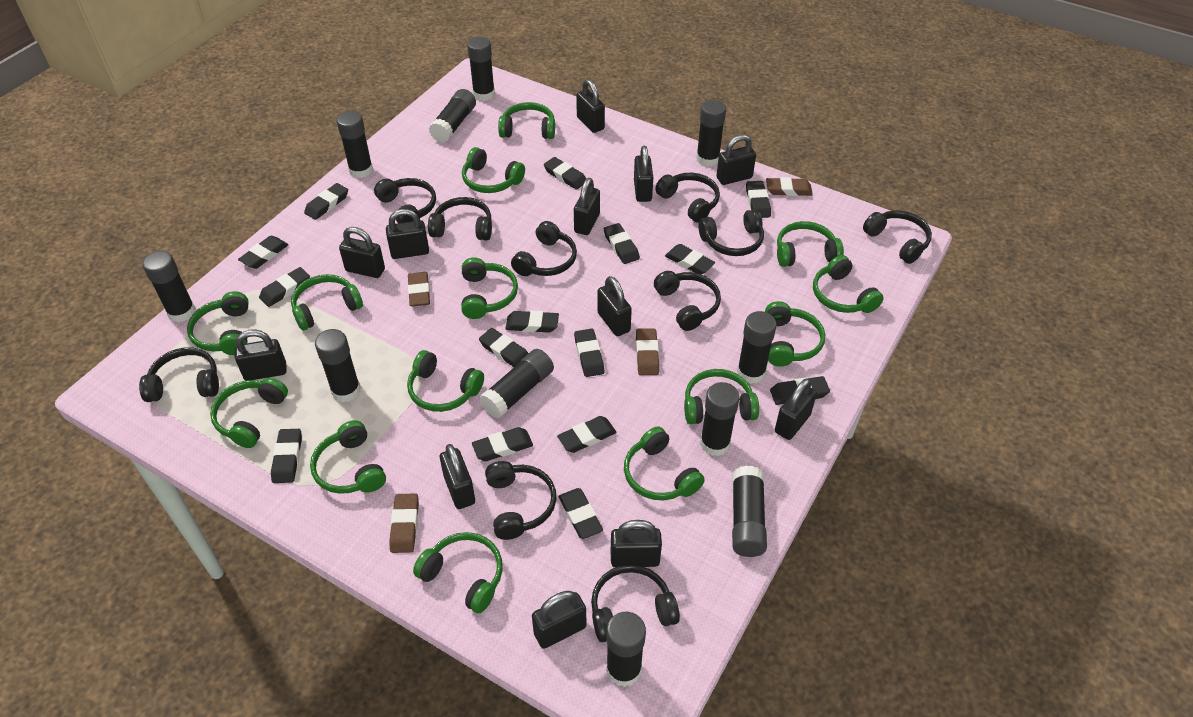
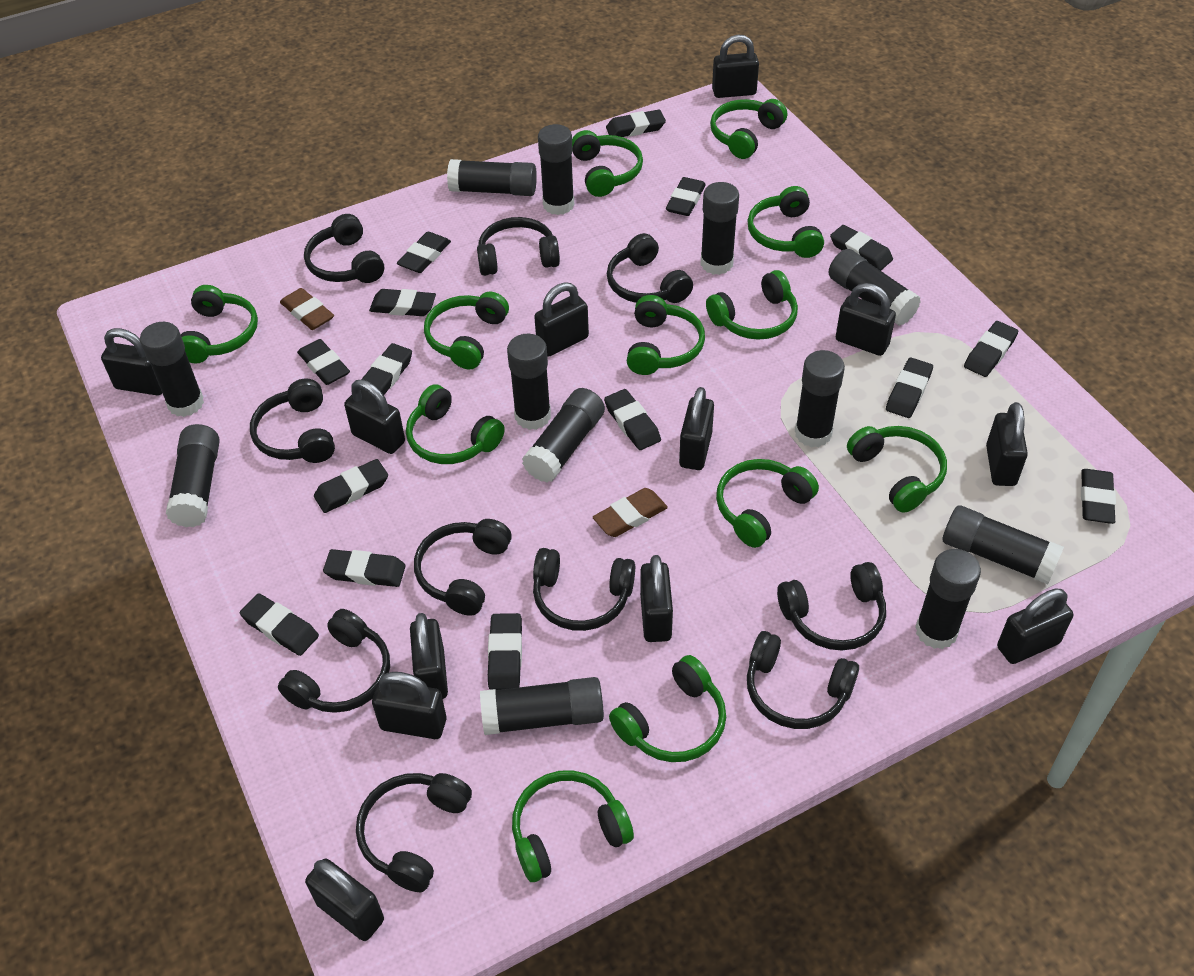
black glue stick: [142,251,196,322] [315,329,361,402] [337,111,373,178] [429,89,476,143] [467,37,495,101] [479,349,554,418] [606,612,646,687] [696,100,726,166] [700,382,740,456] [732,466,767,557] [737,311,776,384] = 11 -> [140,322,204,417] [166,424,220,527] [447,159,537,196] [480,677,604,735] [507,334,551,430] [522,388,605,483] [538,124,574,215] [700,182,739,275] [795,350,845,448] [828,249,921,326] [915,549,981,649] [943,505,1064,584] = 12
brown eraser: [389,494,419,553] [408,272,430,307] [636,328,659,375] [766,177,813,196] = 4 -> [280,288,334,330] [593,488,668,537] = 2
green headphones: [187,291,249,355] [210,378,288,448] [291,274,363,330] [310,420,386,494] [407,350,484,412] [413,532,503,613] [461,258,518,319] [462,147,525,193] [498,102,555,139] [624,427,705,500] [684,369,759,424] [765,301,825,367] [777,221,844,267] [813,255,884,313] = 14 -> [181,285,258,364] [406,384,505,464] [424,292,509,369] [512,770,634,882] [572,130,643,197] [609,655,726,762] [627,295,705,375] [706,270,798,340] [710,99,787,159] [716,459,819,548] [747,186,824,258] [847,426,947,513] = 12

